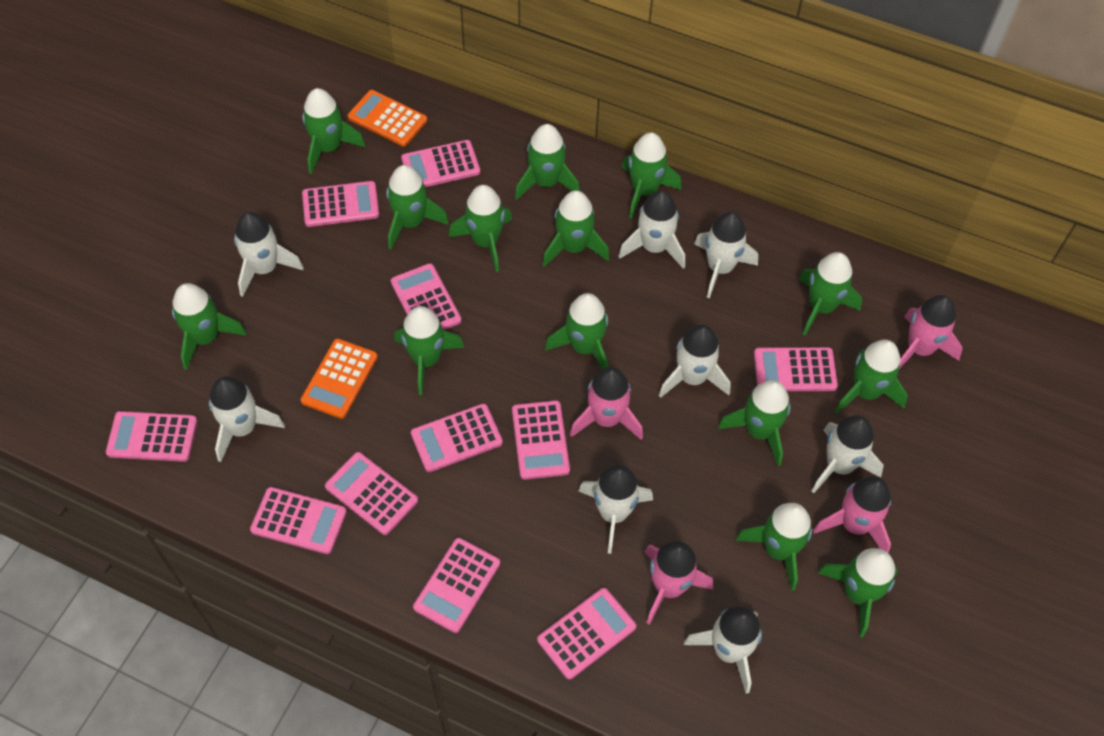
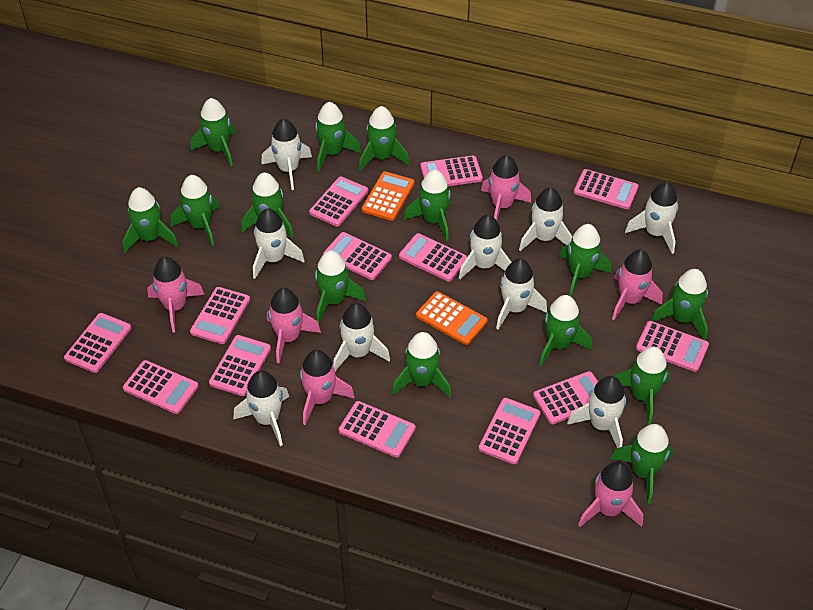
pink calculator: [106,411,197,462] [250,487,347,554] [302,181,379,227] [325,452,418,535] [391,263,462,330] [401,140,480,187] [411,403,503,472] [413,538,500,633] [512,400,570,480] [537,588,636,680] [754,347,838,391] = 11 -> [64,313,131,373] [123,360,198,414] [190,287,250,344] [209,335,271,396] [309,177,368,227] [323,232,392,280] [339,401,416,458] [399,233,467,282] [420,156,483,186] [478,398,540,464] [533,371,598,424] [574,169,639,209] [636,321,709,372] = 13
pink rocket: [570,367,643,440] [645,541,713,625] [813,476,891,553] [899,295,963,369] = 4 -> [147,257,205,333] [267,288,321,363] [300,350,355,425] [481,155,531,221] [578,462,643,527] [612,250,663,320] = 6
white rocket: [209,376,285,462] [234,212,304,297] [579,465,653,554] [618,190,685,269] [659,325,730,398] [684,606,762,694] [694,212,758,298] [812,415,884,493] = 8 -> [233,370,289,446] [253,209,305,279] [261,118,312,190] [333,303,390,371] [459,215,511,279] [496,258,547,330] [519,187,572,251] [567,376,626,448] [625,182,678,254] = 9

